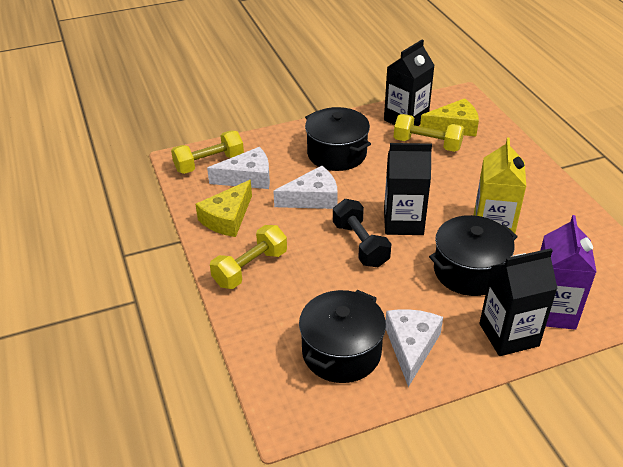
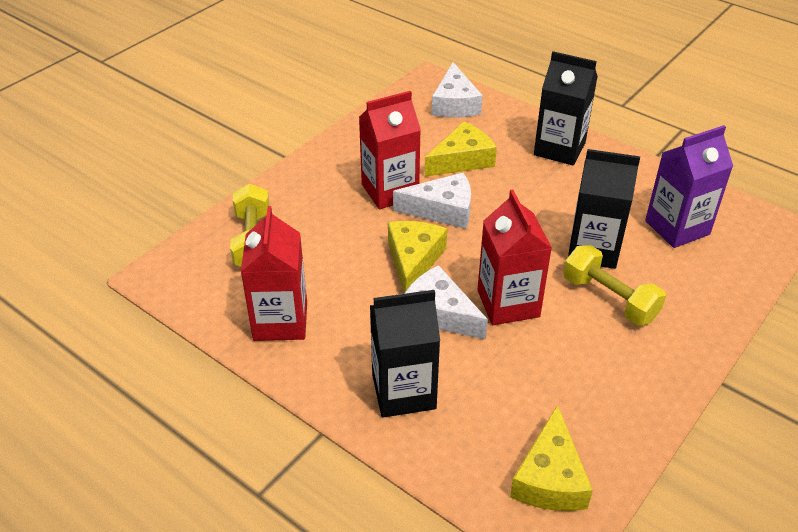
black dumbbell: [333,199,391,267] = 1 -> none = 0
black pot: [299,290,386,383] [305,107,371,171] [429,215,518,296] = 3 -> none = 0
red carton: none = 0 -> [241,206,307,341] [359,91,421,209] [477,190,552,325] = 3
yellow carton: [474,138,526,233] = 1 -> none = 0
yellow cheese: [196,180,252,237] [420,98,479,137] = 2 -> [388,221,447,293] [425,121,497,177] [510,405,593,511] = 3
yellow dumbbell: [171,131,244,174] [210,225,287,289] [394,114,464,152] = 3 -> [230,184,270,267] [563,245,666,326] = 2

